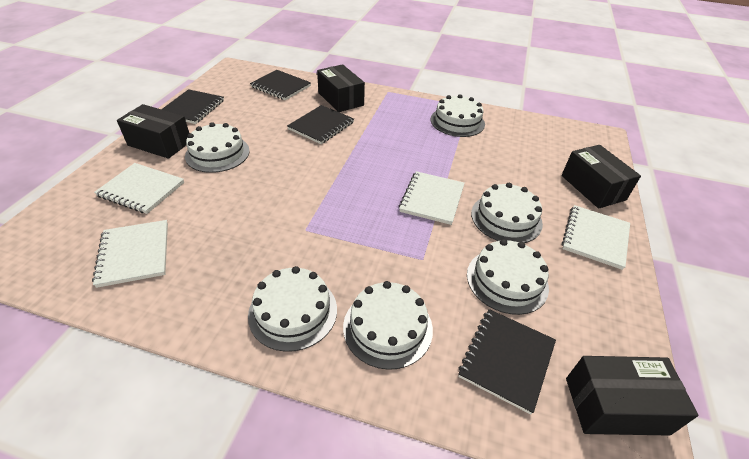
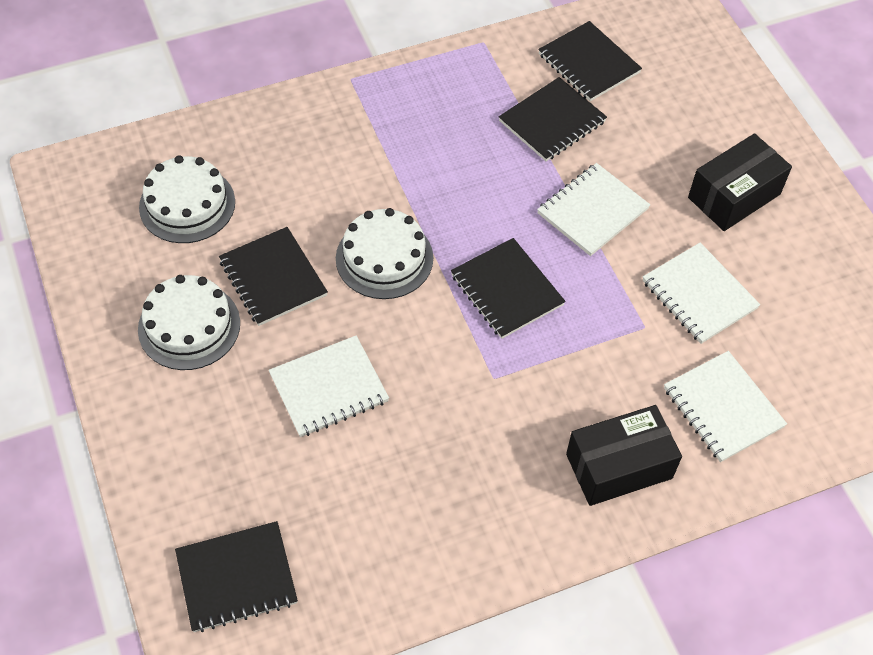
black box: [117,104,189,159] [317,64,365,112] [562,145,641,209] [566,356,698,436] = 4 -> [566,405,682,506] [688,133,792,231] = 2
black notebook: [162,89,224,124] [250,70,311,100] [287,105,354,144] [458,309,556,415] = 4 -> [175,521,298,632] [219,227,328,326] [451,238,565,339] [499,77,607,161] [538,21,642,101] = 5
white cake: [185,122,250,173] [248,266,337,352] [343,281,433,370] [431,94,485,137] [467,239,549,315] [471,183,543,243] = 6 -> [138,275,240,370] [139,155,235,243] [336,208,433,299] = 3

